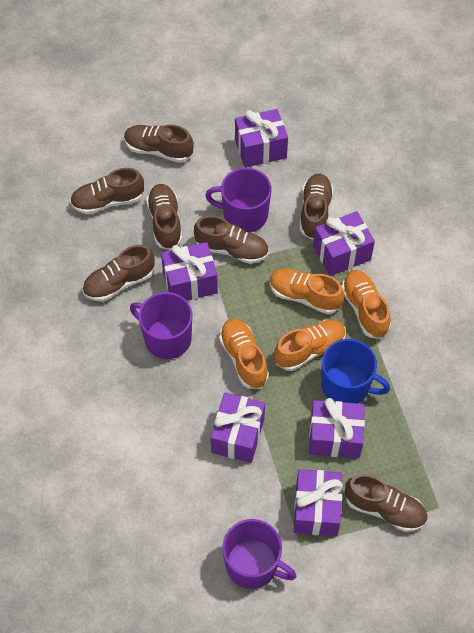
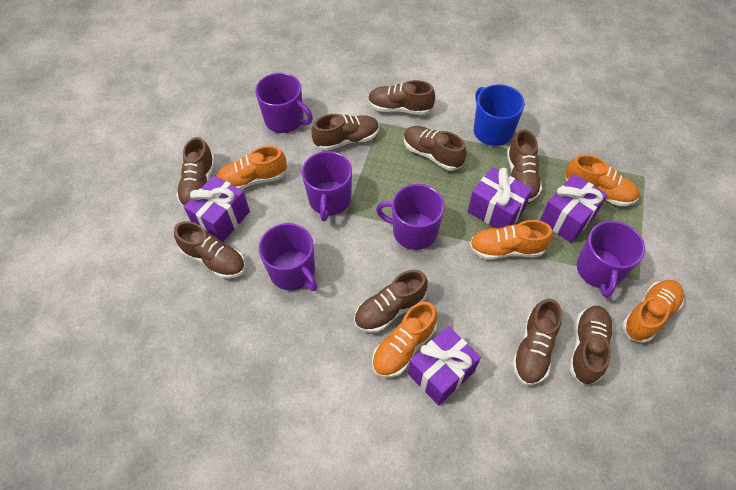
brown shoe: [70,168,144,214] [83,245,155,302] [124,125,194,163] [146,184,182,250] [194,216,269,264] [300,174,334,240] [345,474,427,532] = 7 -> [174,221,245,279] [176,137,215,208] [311,114,379,151] [354,270,428,333] [368,80,435,115] [404,126,466,171] [507,129,542,202] [512,298,562,385] [569,306,613,385] = 9
orange shoe: [219,318,269,389] [269,268,345,314] [274,320,346,371] [342,270,391,339] = 4 -> [216,146,287,189] [372,302,437,378] [469,220,553,260] [565,154,639,206] [623,280,684,343] = 5
purple gift: [161,242,218,301] [210,392,265,463] [235,109,288,168] [294,469,343,536] [309,398,365,458] [313,211,375,276] = 6 -> [184,175,250,242] [408,326,481,406] [468,167,532,228] [540,174,608,243] = 4
purple mug: [130,292,192,359] [205,168,272,232] [222,519,296,589] = 3 -> [255,73,313,133] [259,223,317,291] [302,151,352,221] [376,184,445,250] [577,221,645,298] = 5

